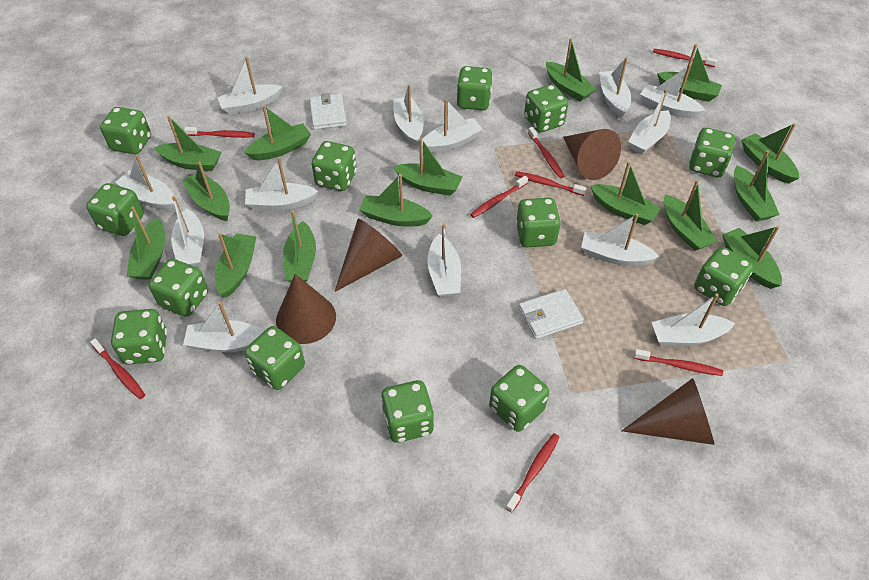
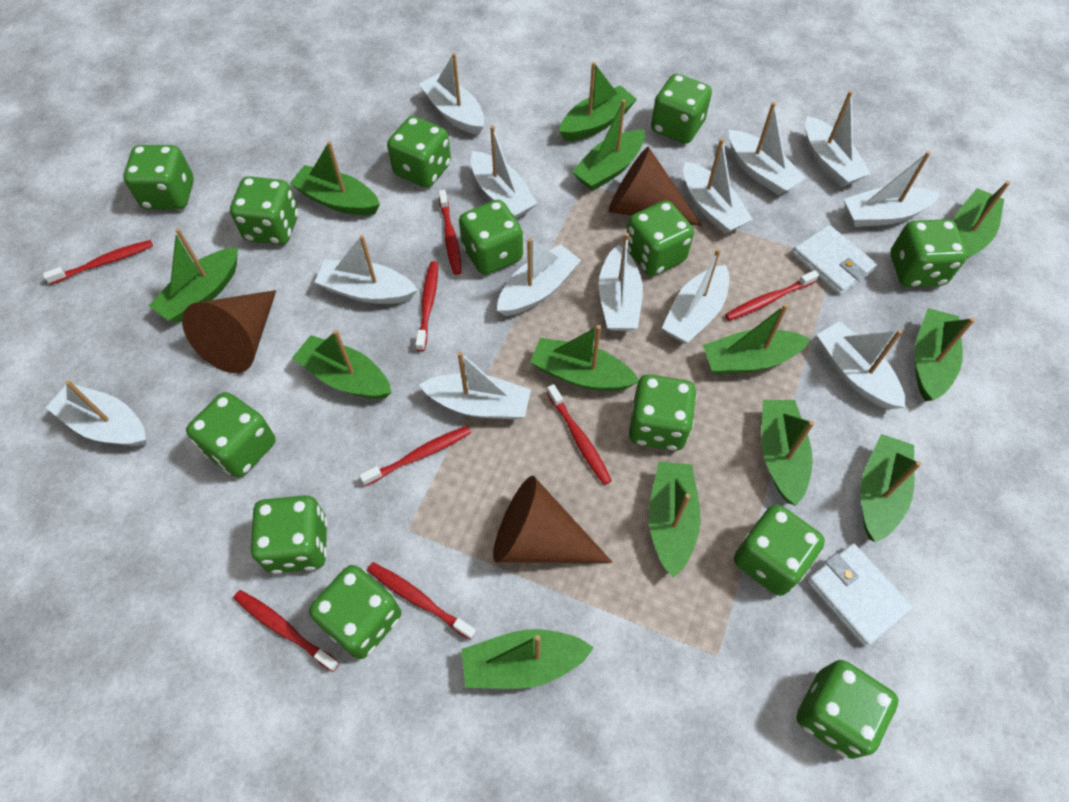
brown cone: [276,274,336,344] [335,219,403,292] [563,129,621,180] [622,378,715,445] = 4 -> [182,290,276,373] [493,476,613,563] [608,147,702,226] = 3
green boat: [127,207,165,280] [154,116,222,171] [182,162,230,221] [215,233,257,297] [244,106,311,160] [283,210,316,282] [359,174,433,227] [393,137,462,196] [546,38,597,102] [590,162,661,225] [657,44,722,102] [664,180,718,251] [722,226,782,289] [734,151,780,221] [741,123,799,184] = 15 -> [149,228,238,322] [290,141,380,215] [292,330,392,399] [461,629,594,689] [530,325,639,391] [559,62,637,141] [572,99,645,191] [649,462,701,578] [703,304,810,375] [761,400,814,506] [860,434,921,542] [915,308,975,401] [954,181,1010,258] = 13

